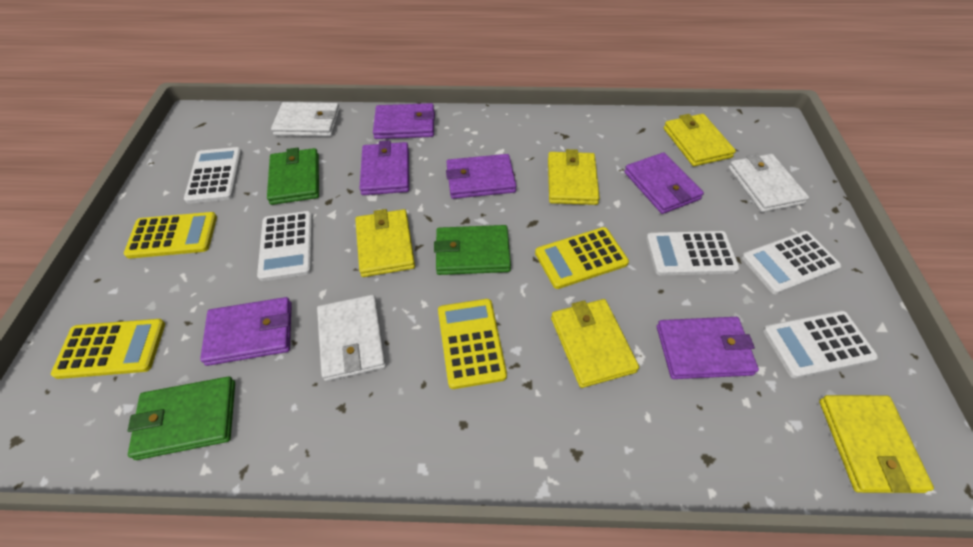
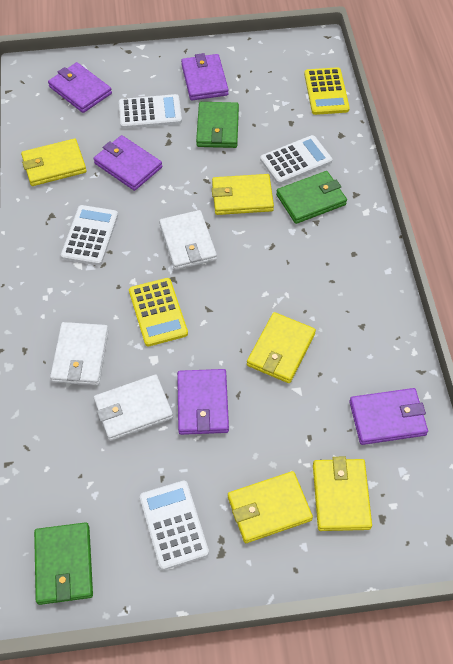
purple wallet: [200,297,292,366] [359,140,409,195] [373,103,435,139] [446,154,516,199] [624,152,704,214] [657,317,759,379] = 6 -> [48,62,112,113] [93,135,162,191] [177,369,229,435] [181,53,229,101] [349,388,428,445] = 5
white calculator: [184,147,242,204] [257,211,313,281] [646,231,740,275] [742,231,841,294] [763,311,878,378] = 5 -> [61,205,118,265] [119,94,182,129] [140,481,209,570] [260,135,332,184] = 4
yellow calculator: [51,319,165,379] [124,212,217,259] [438,299,507,389] [535,227,629,289] = 4 -> [129,278,188,346] [304,67,350,115] = 2

